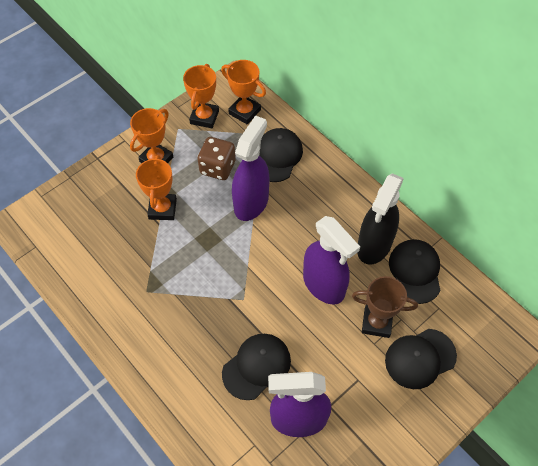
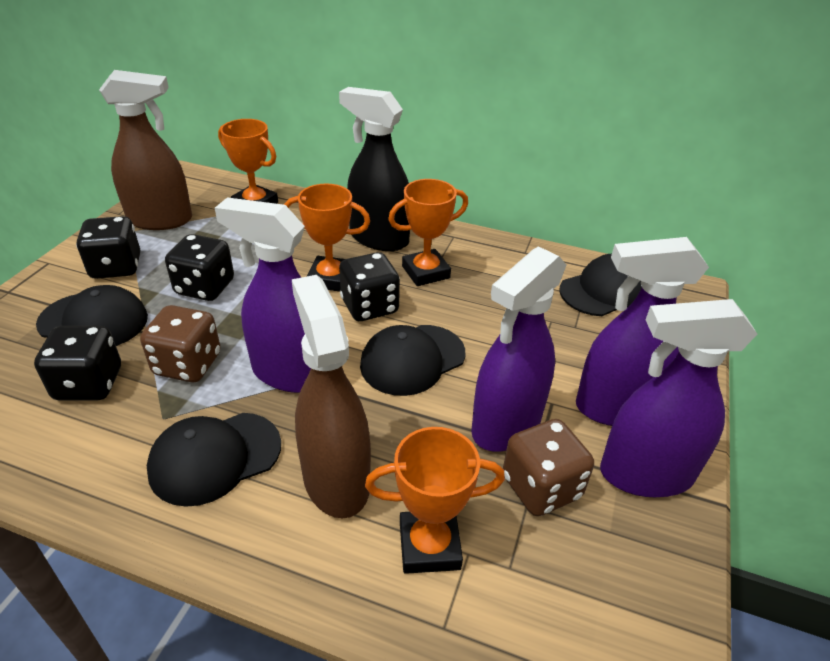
black dice: none = 0 -> [34,326,121,400] [76,216,140,279] [165,234,234,301] [339,252,400,321] = 4
brown dice: [197,137,236,180] = 1 -> [140,305,221,382] [503,419,594,516] = 2
brown spray bottle: none = 0 -> [99,70,192,230] [292,275,371,519] = 2
brown trophy: [352,276,418,338] = 1 -> none = 0
purple spray bottle: [232,115,269,221] [268,372,331,437] [303,216,360,304] = 3 -> [215,197,311,393] [471,246,566,452] [576,237,709,426] [600,299,757,497] = 4

